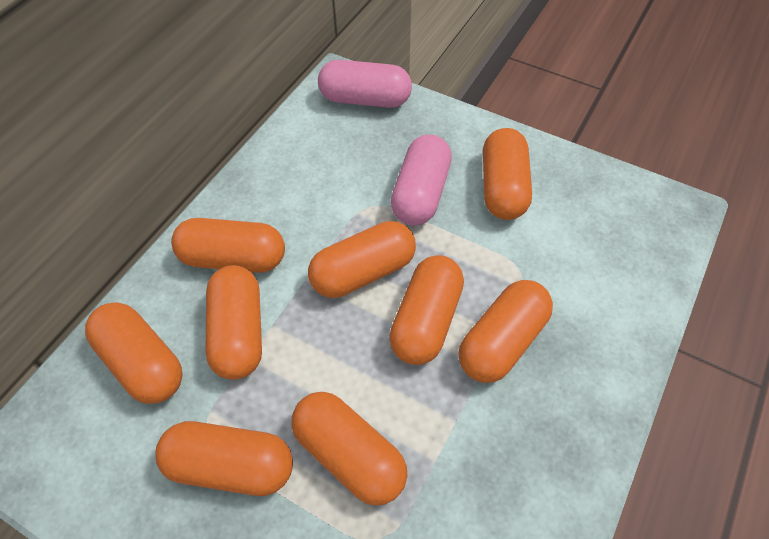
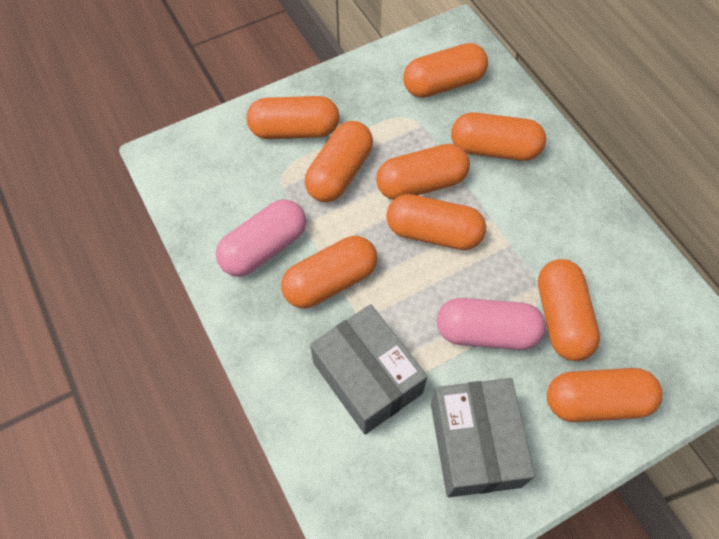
grey box: none = 0 -> [310,304,428,434] [431,378,535,497] = 2

